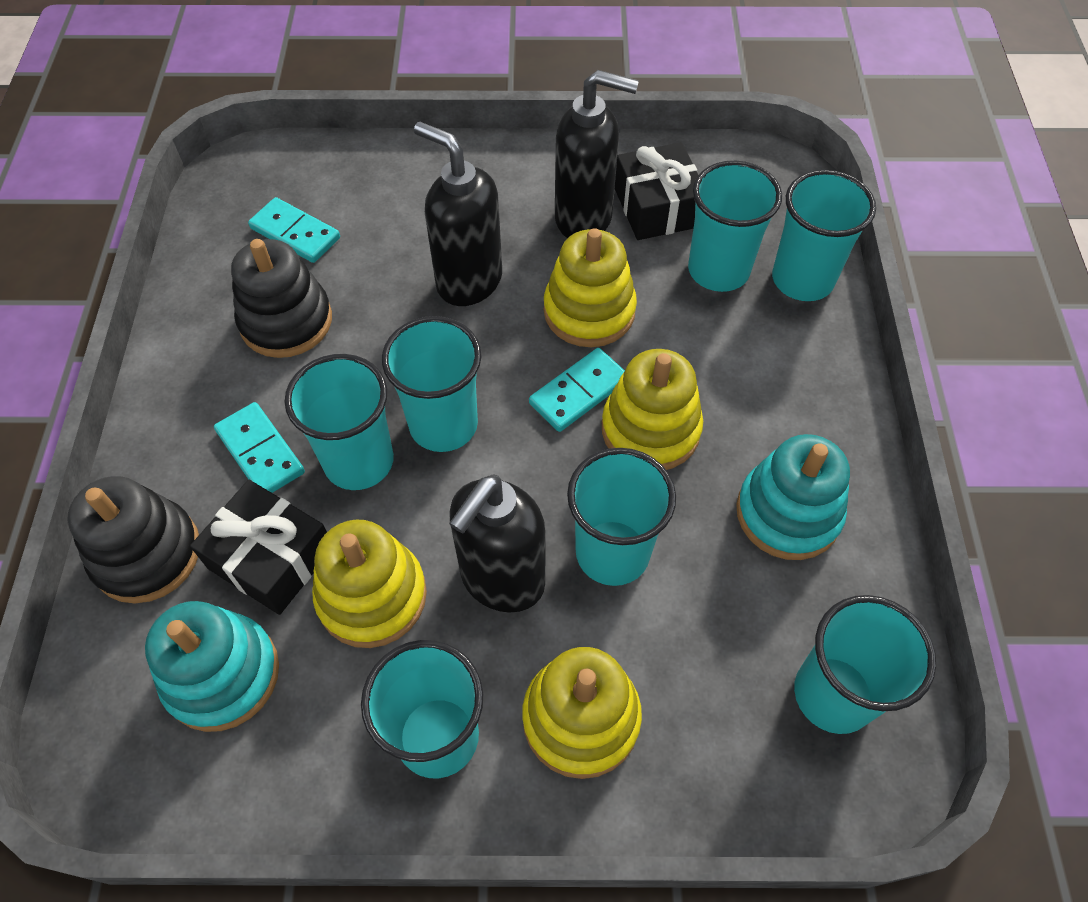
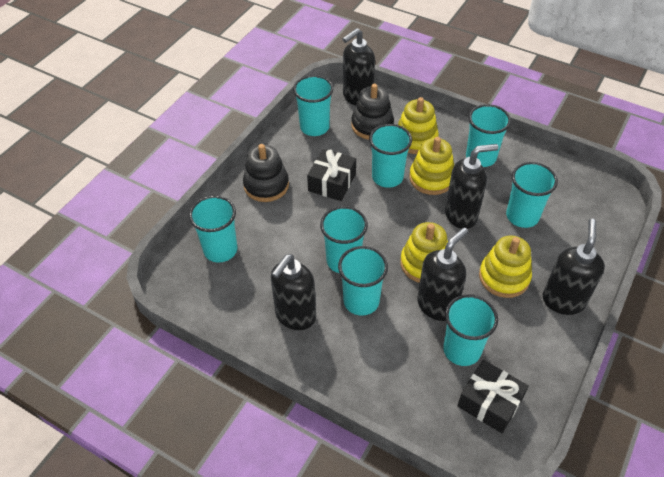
black soap dispenser: [414,122,502,306] [449,474,545,613] [555,70,639,238] = 3 -> [271,254,316,330] [342,28,375,105] [417,228,468,321] [445,144,499,229] [543,219,605,315] = 5
turquoise cup: [285,354,394,490] [361,640,484,779] [382,316,481,452] [567,448,676,586] [688,161,782,292] [772,170,876,301] [794,595,936,734] = 7 -> [189,195,237,263] [293,75,333,136] [320,206,368,273] [338,246,388,316] [369,124,412,188] [443,294,498,366] [466,104,511,167] [506,162,558,228] = 8
turquoise domino: [214,402,305,493] [248,197,340,263] [529,348,625,432] = 3 -> none = 0
turquoise stacking toy: [145,601,279,732] [736,434,850,560] = 2 -> none = 0

